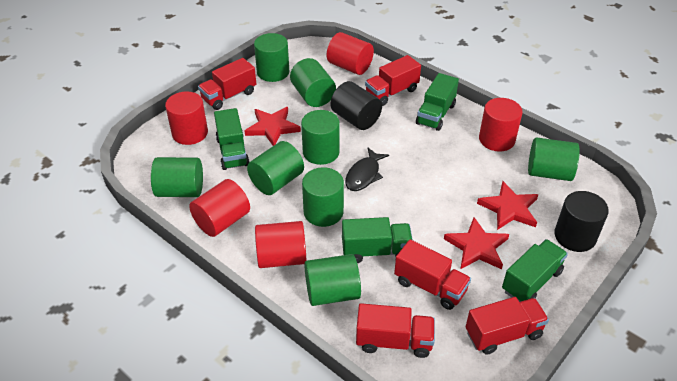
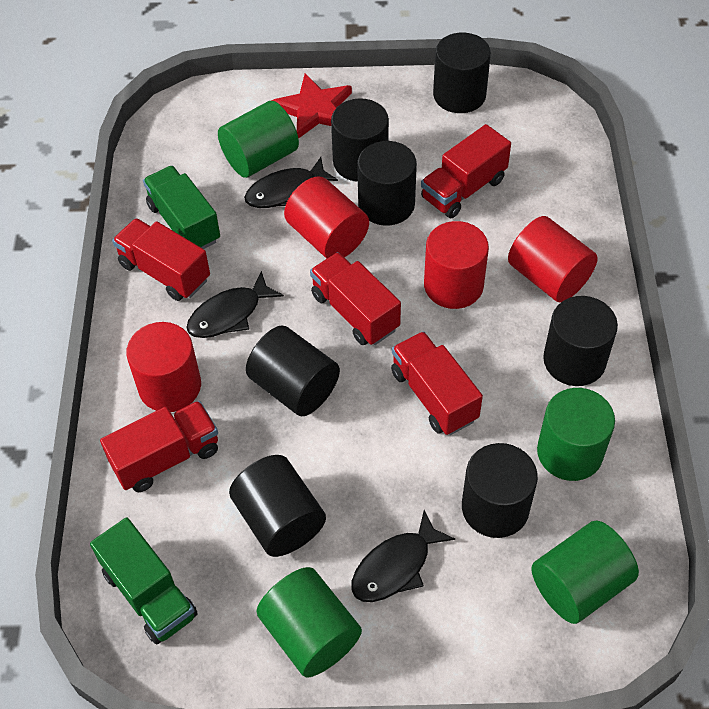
black cylinder: [330,81,382,130] [554,191,609,252] = 2 -> [229,455,326,557] [246,325,340,416] [331,98,389,182] [357,141,417,226] [433,32,491,113] [462,443,538,538] [543,296,618,386] = 7
black fish: [345,148,389,191] = 1 -> [186,271,284,338] [244,157,338,208] [351,510,455,602] = 3
green cylinder: [151,157,203,197] [247,141,304,195] [254,33,289,82] [290,58,336,107] [301,110,340,165] [302,167,344,227] [304,254,361,306] [528,137,580,181] = 8 -> [218,101,299,178] [256,567,362,677] [531,521,639,624] [537,388,615,481] = 4
green truck: [214,108,249,170] [342,217,413,263] [416,73,459,131] [502,239,568,302] = 4 -> [90,517,198,645] [143,166,220,249] = 2
red cylinder: [165,91,208,145] [189,179,250,237] [255,221,307,268] [327,32,374,75] [479,98,523,152] = 5 -> [126,322,201,412] [284,177,369,259] [424,221,489,309] [508,216,598,302] = 4
red star: [245,107,301,146] [444,217,509,269] [477,181,538,230] = 3 -> [271,74,352,139] = 1

